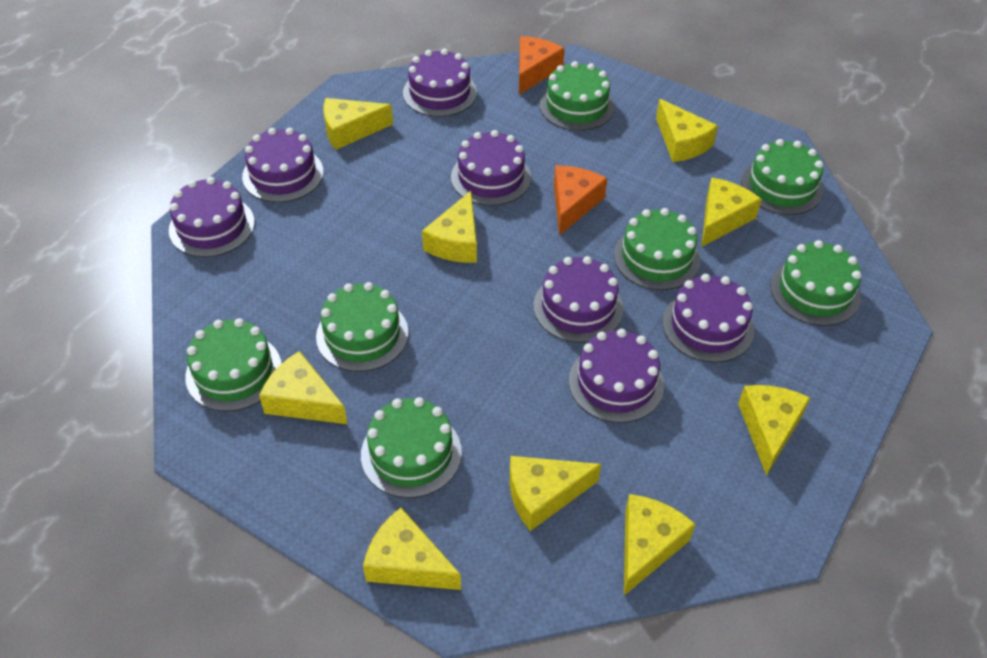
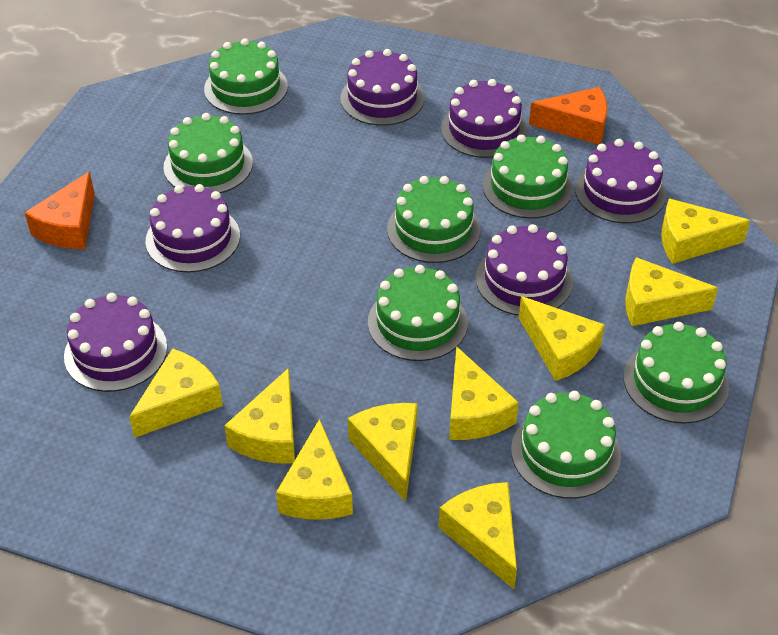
purple cake: [169,177,255,257] [242,128,323,203] [403,49,477,117] [451,130,531,206] [534,256,623,343] [569,329,664,423] [662,274,755,363] = 7 -> [64,293,167,392] [146,184,240,273] [340,49,424,126] [441,79,527,158] [476,224,573,316] [575,139,667,223] = 6

